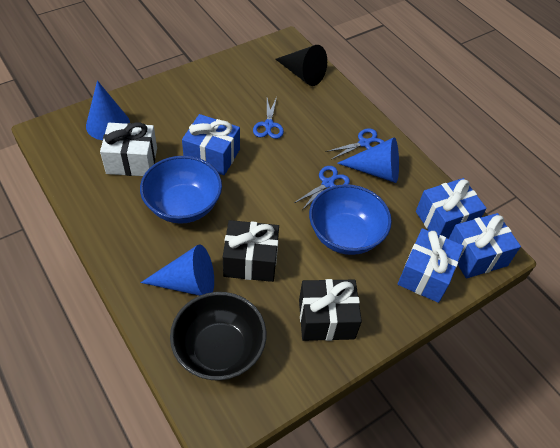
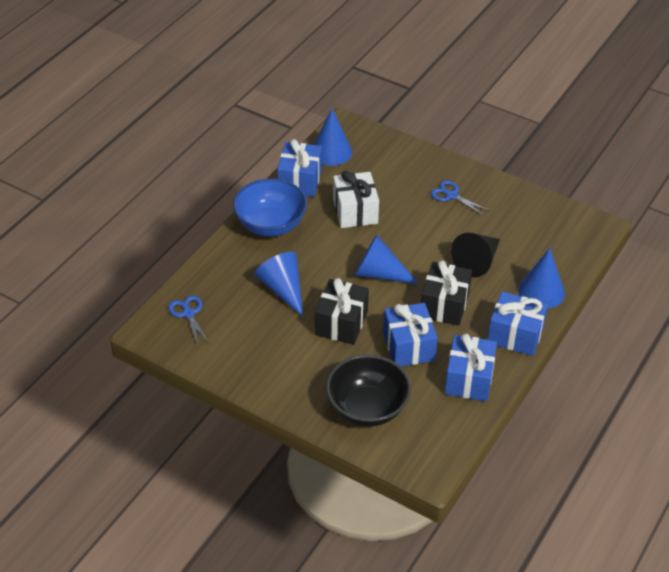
blue bowl: [140,156,222,224] [309,184,392,255] = 2 -> [233,178,307,237] = 1
blue cone: [86,80,130,140] [140,244,214,296] [337,137,399,183] = 3 -> [255,252,303,317] [313,109,352,166] [354,235,419,284] [518,248,565,309] = 4
blue scissors: [253,97,284,139] [294,166,350,210] [326,128,384,159] = 3 -> [168,295,209,345] [431,180,490,216] = 2

